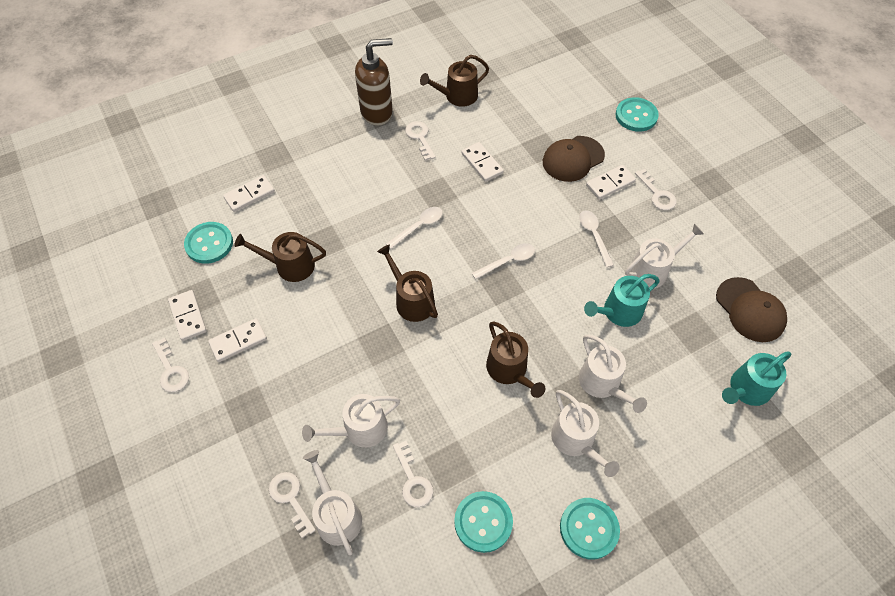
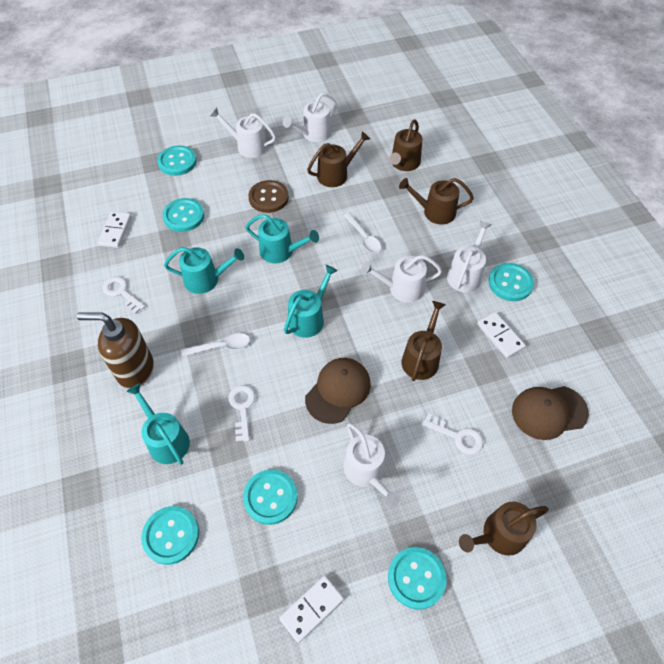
brown button: none = 0 -> [248,180,289,213] = 1
brown watering can: [234,232,326,282] [377,244,438,322] [420,55,489,107] [486,321,545,398] = 4 -> [307,131,370,187] [389,119,422,171] [399,178,474,224] [401,301,445,381] [459,502,549,555] = 5
turquoise button: [184,222,233,264] [454,491,513,553] [560,498,620,559] [615,97,659,132] = 4 -> [141,506,199,565] [157,145,197,176] [162,198,204,232] [243,469,298,525] [388,547,447,609] [489,263,534,301] = 6
turquoise watering can: [584,274,660,327] [722,351,791,406] = 2 -> [126,383,190,465] [164,247,244,294] [246,214,319,263] [284,265,338,338] = 4
white domino: [168,290,207,341] [208,318,267,362] [223,175,275,212] [461,142,504,182] [586,165,636,200] = 5 -> [98,211,132,248] [279,576,344,643] [477,312,526,358] = 3
white key: [152,338,189,392] [269,472,316,538] [393,441,433,507] [405,121,436,161] [635,169,677,210] = 5 -> [103,277,145,314] [228,385,255,442] [422,414,483,454] = 3
white spoon: [386,207,443,249] [472,243,535,280] [579,210,614,268] = 3 -> [181,333,250,356] [343,213,381,253] = 2

